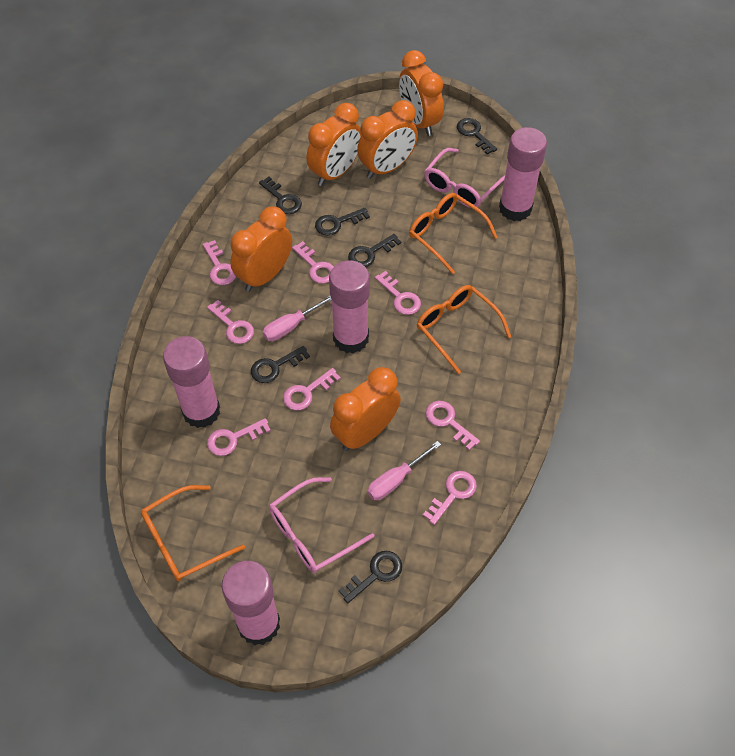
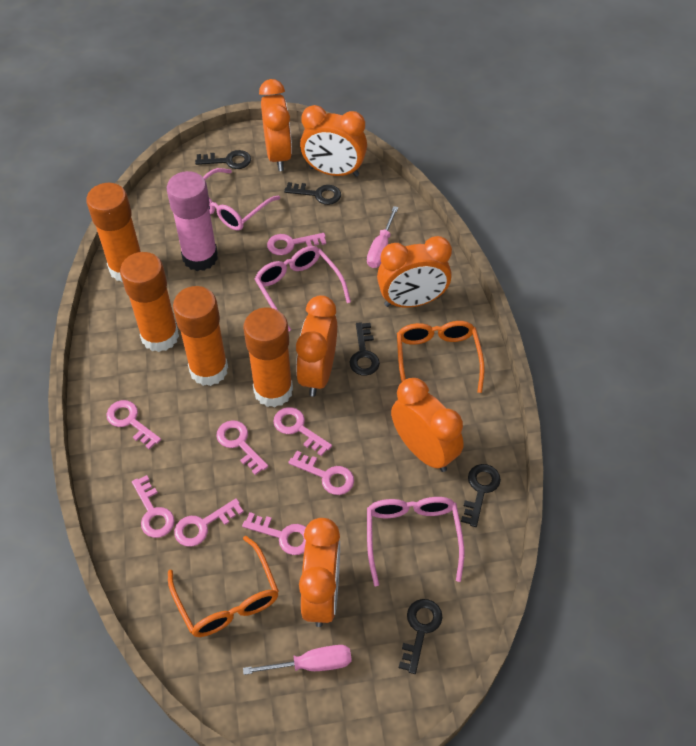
black key: [251,346,310,383] [259,177,302,214] [315,208,370,236] [338,551,402,603] [348,234,401,267] [457,118,497,155] = 6 -> [195,150,251,169] [284,182,341,205] [350,322,380,376] [399,599,443,674] [461,464,501,527] = 5
orange clock: [230,206,292,292] [307,103,362,186] [330,367,401,451] [357,100,418,179] [399,50,444,136] = 5 -> [259,79,292,171] [296,295,337,397] [299,518,340,627] [300,105,367,177] [377,236,452,308] [391,378,464,472] = 6
orange glasses: [141,485,245,581] [409,193,498,274] [417,285,511,374] = 3 -> [168,536,279,637] [397,321,485,393] = 2
orange glue stick: none = 0 -> [86,183,141,283] [120,252,179,352] [173,286,228,386] [243,308,293,408] = 4
pink glasses: [269,477,374,573] [424,148,505,208] = 2 -> [203,168,280,231] [255,246,351,331] [367,497,464,586] = 3
pink glue stick: [163,336,220,428] [221,561,280,645] [329,260,370,354] [499,127,547,221] = 4 -> [167,171,218,271] = 1

